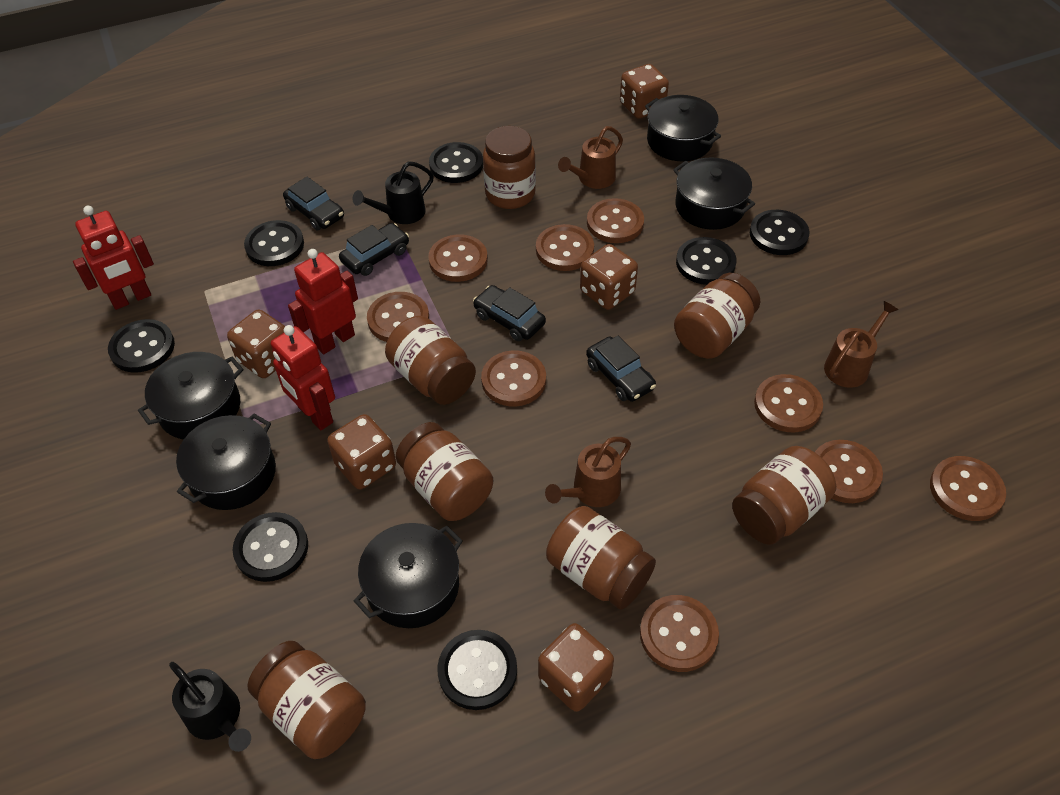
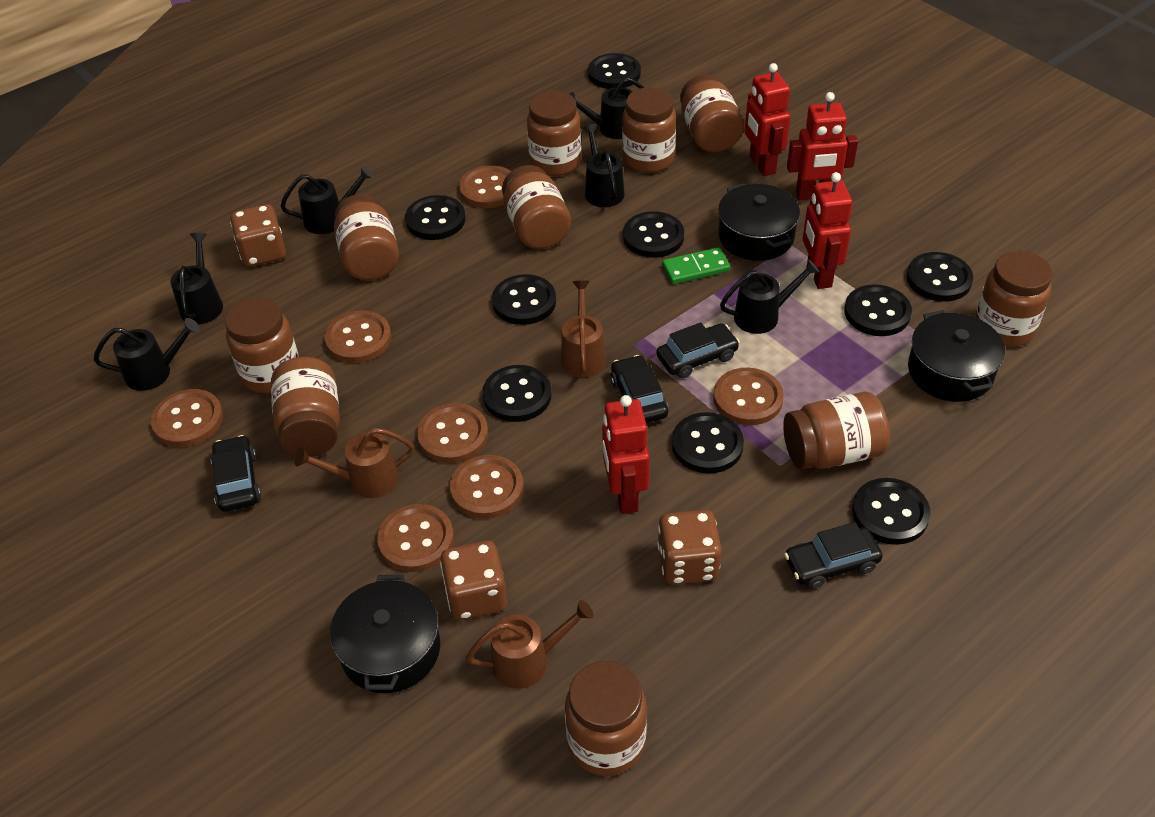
black button: [108,319,175,373] [233,512,308,582] [244,220,304,266] [429,142,483,183] [437,630,517,710] [676,237,737,285] [750,210,810,255] = 7 -> [405,195,465,240] [482,365,551,422] [492,274,556,325] [588,53,641,89] [623,211,684,258] [672,412,744,474] [844,284,912,336] [852,478,930,545] [907,252,973,302] = 9
black pot: [138,352,243,440] [176,414,276,510] [354,523,463,628] [645,95,721,161] [673,157,755,230] = 5 -> [330,574,440,693] [718,183,800,261] [908,310,1005,402] = 3
black watering can: [169,662,251,752] [353,161,434,224] = 2 -> [93,318,200,391] [171,233,223,325] [281,166,374,234] [569,77,644,139] [583,124,625,207] [720,259,820,334] = 6
brown button: [367,292,429,342] [428,234,488,282] [481,350,546,406] [536,224,594,271] [587,198,644,243] [640,595,719,672] [754,374,823,433] [815,440,883,503] [930,456,1006,521] = 9 -> [151,389,223,447] [324,311,391,363] [377,504,454,572] [417,403,488,463] [450,455,524,519] [459,165,511,208] [713,368,784,425] = 7
brown dice: [227,310,285,378] [327,414,396,489] [538,623,614,712] [580,244,638,310] [620,64,669,119] = 5 -> [230,204,286,267] [440,541,507,620] [657,510,722,585] = 3
brown jar: [247,641,366,759] [385,316,476,405] [396,422,493,521] [483,126,536,209] [546,506,656,610] [674,273,760,359] [732,446,836,545] = 7 -> [225,297,299,394] [271,357,340,457] [334,194,399,280] [502,165,571,249] [527,91,581,176] [565,661,647,776] [622,87,676,173] [680,75,744,152] [783,392,890,469] [975,251,1052,347] = 10
green domino: none = 0 -> [662,247,730,284] = 1
red robot: [73,206,154,310] [271,325,335,430] [288,249,358,354] = 3 -> [602,395,650,514] [745,63,790,176] [787,92,858,200] [803,172,852,289] = 4

